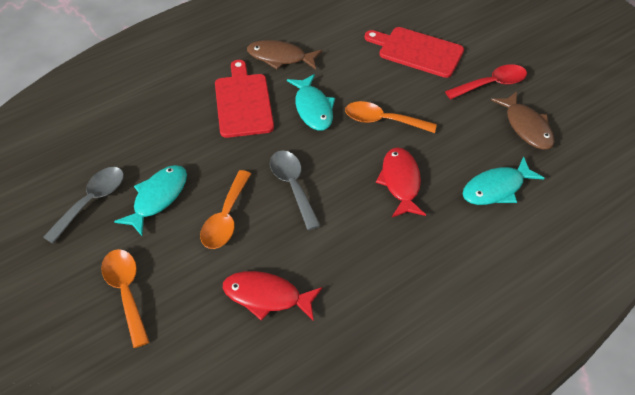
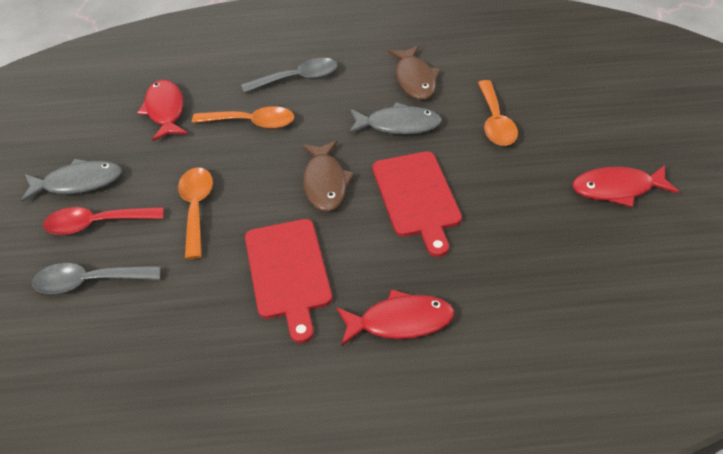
grey fish: none = 0 -> [21,159,122,202] [349,102,442,135] = 2
red fish: [223,271,322,321] [376,147,426,217] = 2 -> [137,80,188,141] [337,289,455,346] [573,165,679,207] = 3
turquoise fish: [114,165,187,236] [287,74,335,131] [463,156,545,205] = 3 -> none = 0

